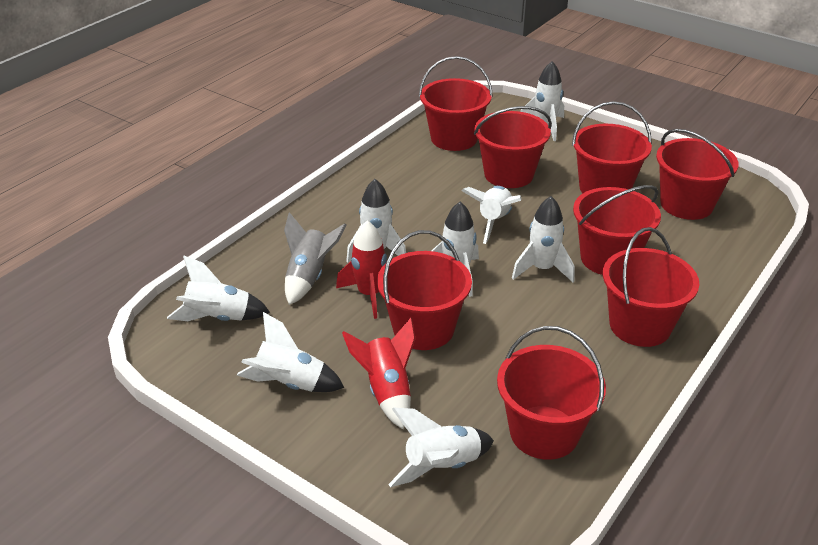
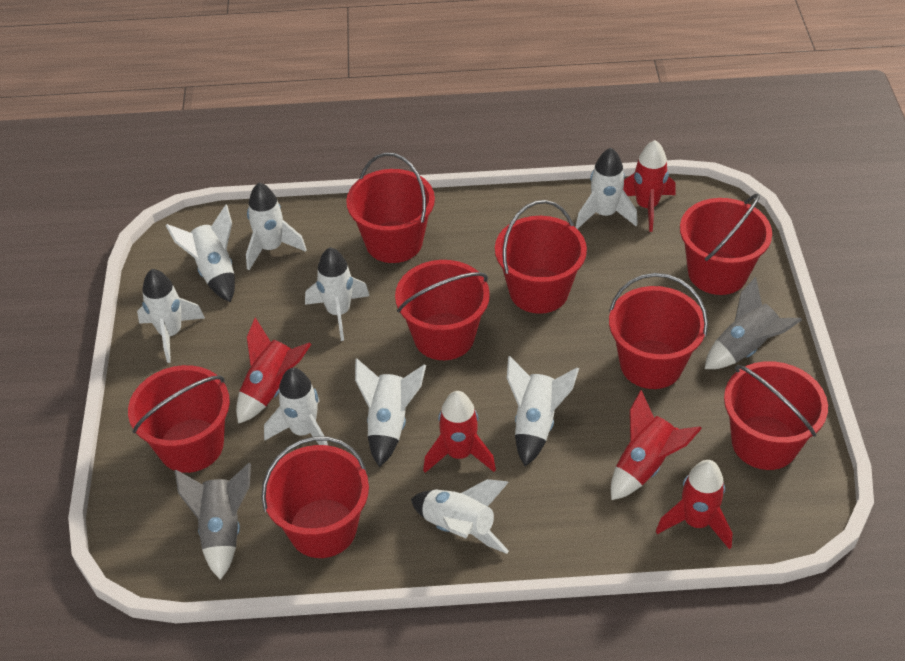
grey rocket: [284,212,347,305] = 1 -> [175,463,251,580] [705,277,802,369] = 2
red rocket: [336,221,387,319] [342,318,416,429] = 2 -> [236,317,311,424] [423,391,496,473] [611,390,702,500] [623,140,676,232] [656,460,732,549] = 5
white rocket: [167,256,270,321] [237,312,344,392] [346,179,406,263] [388,408,494,487] [432,202,479,297] [462,186,521,244] [512,196,575,282] [520,61,564,141] = 8 -> [137,269,205,363] [166,205,235,302] [246,182,307,270] [264,368,328,445] [305,247,369,341] [355,358,426,467] [411,479,509,554] [507,356,579,466] [576,148,638,229] = 9

